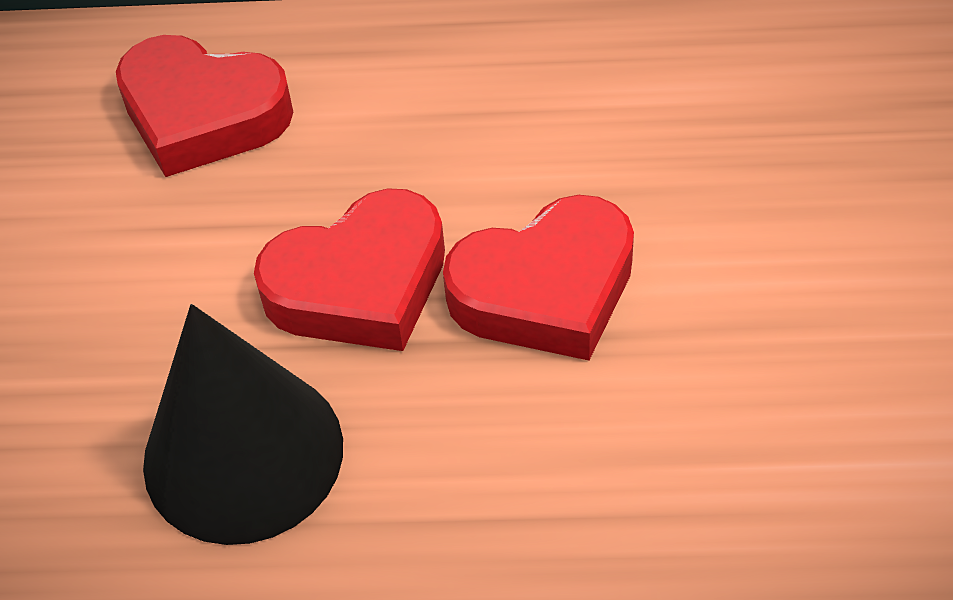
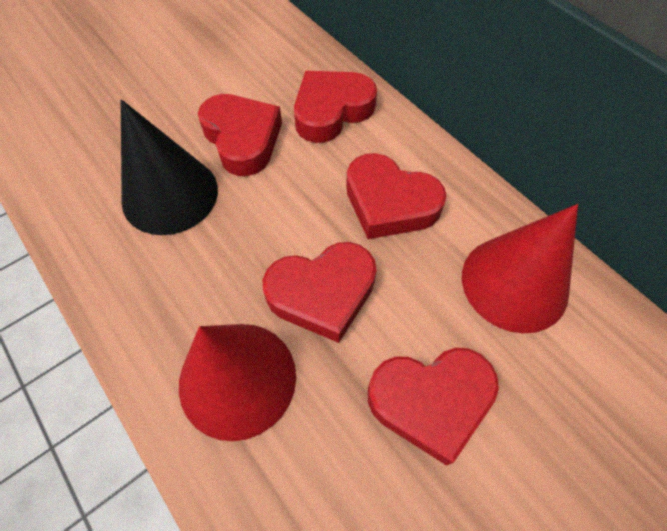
red cone: none = 0 -> [179,324,296,441] [462,204,578,333] = 2
red heart: [116,35,293,177] [254,188,445,351] [443,195,634,361] = 3 -> [198,94,282,176] [263,242,377,343] [294,71,377,143] [346,153,447,239] [368,348,499,466] = 5

